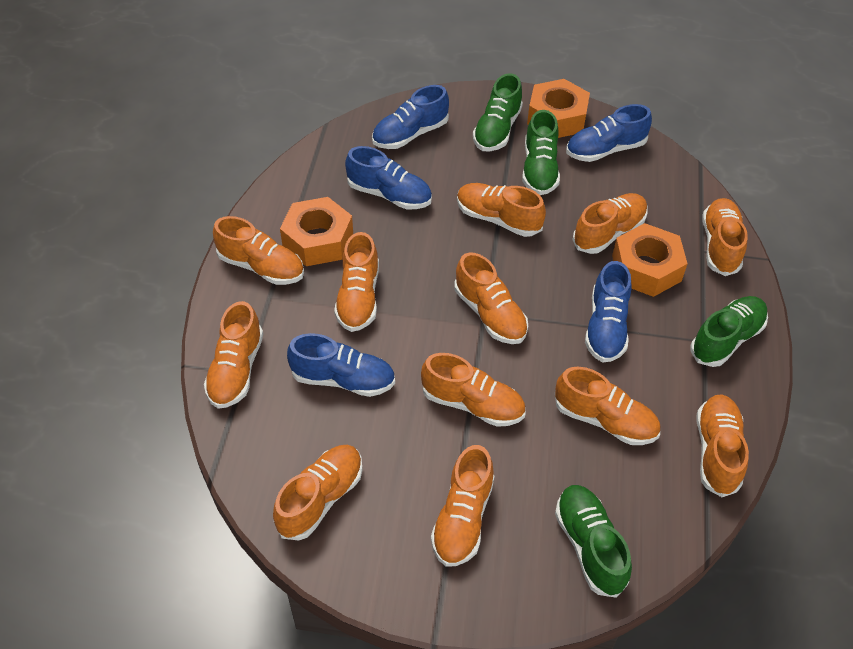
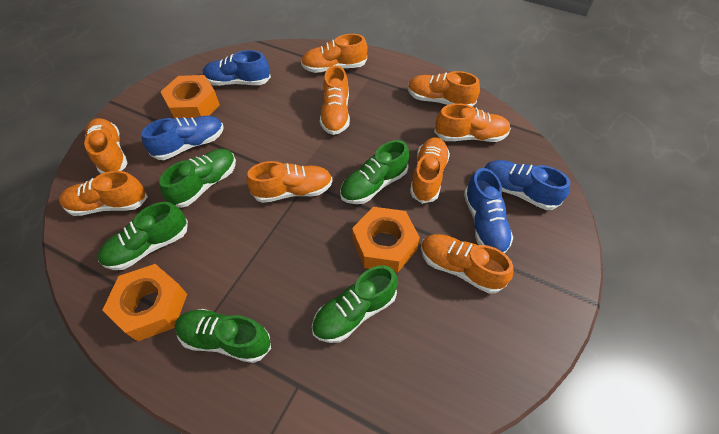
blue shoe: [287,333,395,397] [345,146,432,209] [372,85,449,149] [566,104,652,162] [585,261,632,362] = 5 -> [141,116,224,160] [203,50,271,86] [464,168,513,254] [483,160,570,210] = 4
green shoe: [473,73,523,152] [522,110,560,195] [555,485,632,598] [690,296,768,367] = 4 -> [98,202,188,270] [159,149,236,208] [175,309,271,363] [312,265,398,343] [340,140,409,204] = 5
orange shoe: [204,301,263,409] [213,216,304,285] [273,445,363,541] [334,232,379,332] [421,353,525,427] [431,445,494,567] [454,252,528,344] [457,183,546,237] [555,367,660,445] [572,193,648,254] [696,394,749,497] [702,198,748,276] = 12 -> [59,171,148,216] [84,118,127,174] [246,161,333,203] [301,34,368,73] [320,65,350,135] [408,71,480,106] [410,137,450,204] [421,234,513,294] [434,103,511,142] = 9

